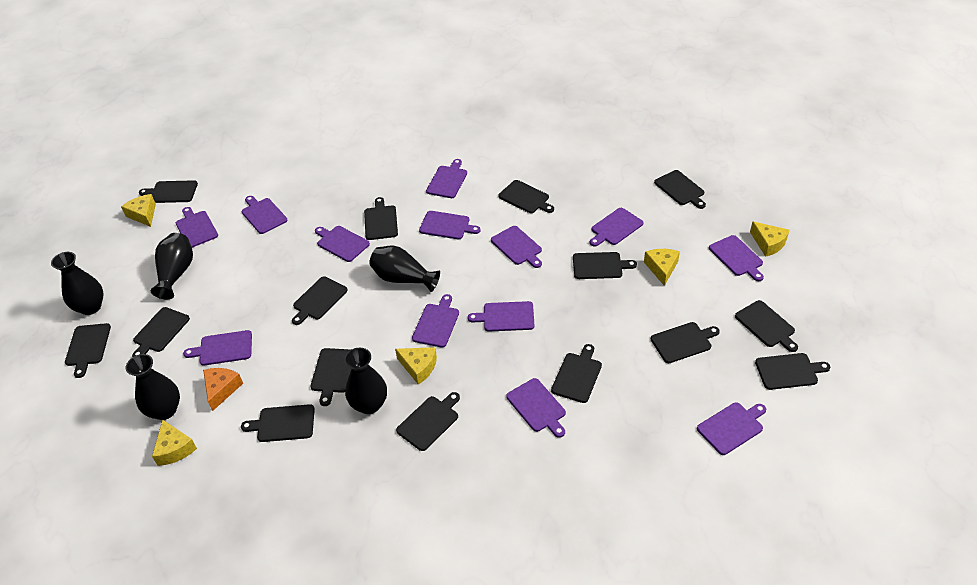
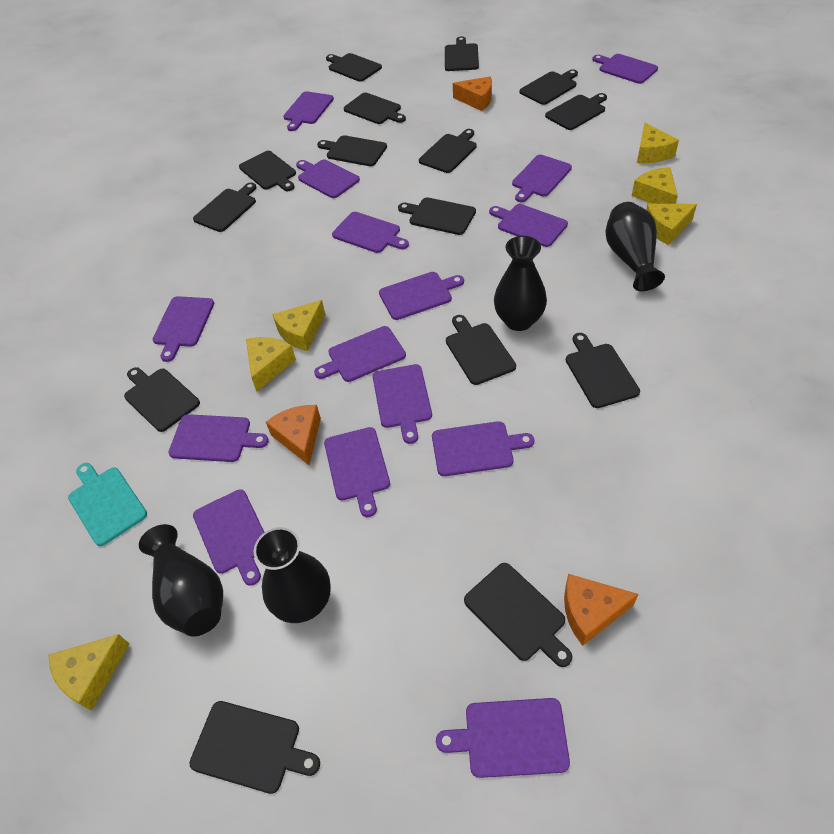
black vase: [51,252,104,315] [126,354,180,420] [151,233,193,299] [344,348,387,414] [369,245,440,292] = 5 -> [139,524,223,636] [254,527,331,623] [494,236,547,331] [605,202,665,291] = 4
orange cheese: [203,368,243,411] = 1 -> [266,405,321,465] [453,77,492,111] [564,574,638,646] = 3
purple cutting board: [176,207,218,248] [183,330,252,366] [242,196,287,234] [315,226,370,262] [412,294,459,348] [419,211,481,239] [426,159,467,198] [468,301,534,331] [491,226,542,268] [506,378,566,438] [590,208,643,247] [697,402,766,455] [709,235,764,281] = 13 -> [153,296,214,362] [168,414,269,462] [193,489,264,586] [284,91,334,131] [296,159,360,198] [314,326,406,382] [324,427,390,517] [332,212,409,253] [373,364,432,444] [379,272,464,320] [432,421,534,476] [436,698,570,778] [489,204,568,247] [512,155,572,202] [592,54,658,84] = 15
turquoise cutting board: none = 0 -> [68,463,147,546] = 1
yellow cheese: [121,194,156,227] [152,419,197,466] [395,347,437,384] [644,249,680,286] [750,221,790,257] = 5 -> [48,634,129,711] [246,337,296,391] [272,300,325,351] [632,167,678,204] [637,123,679,163] [646,204,697,245] = 6

